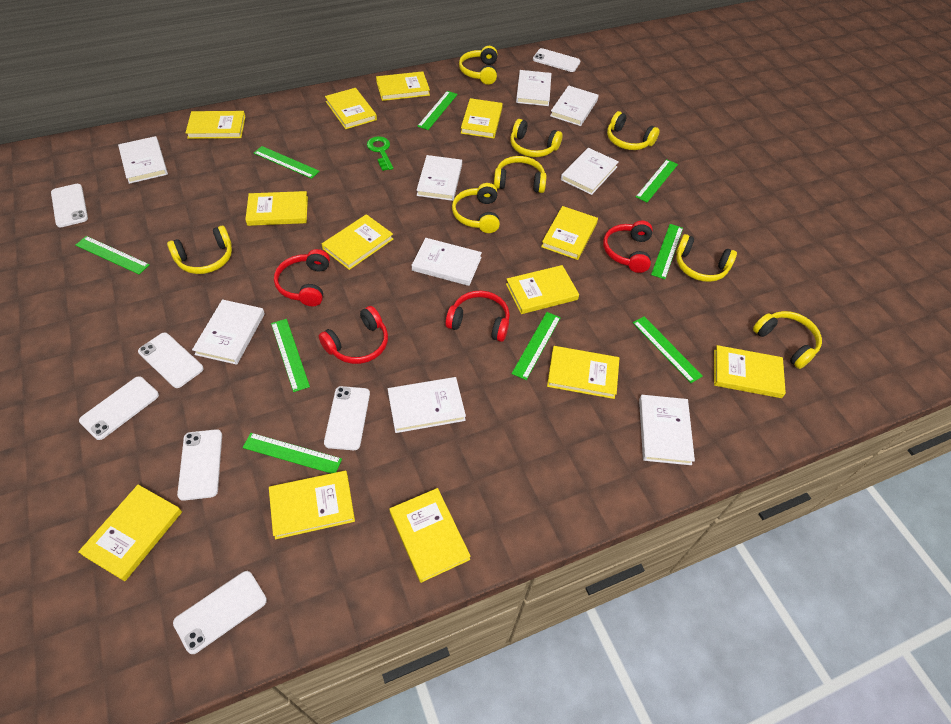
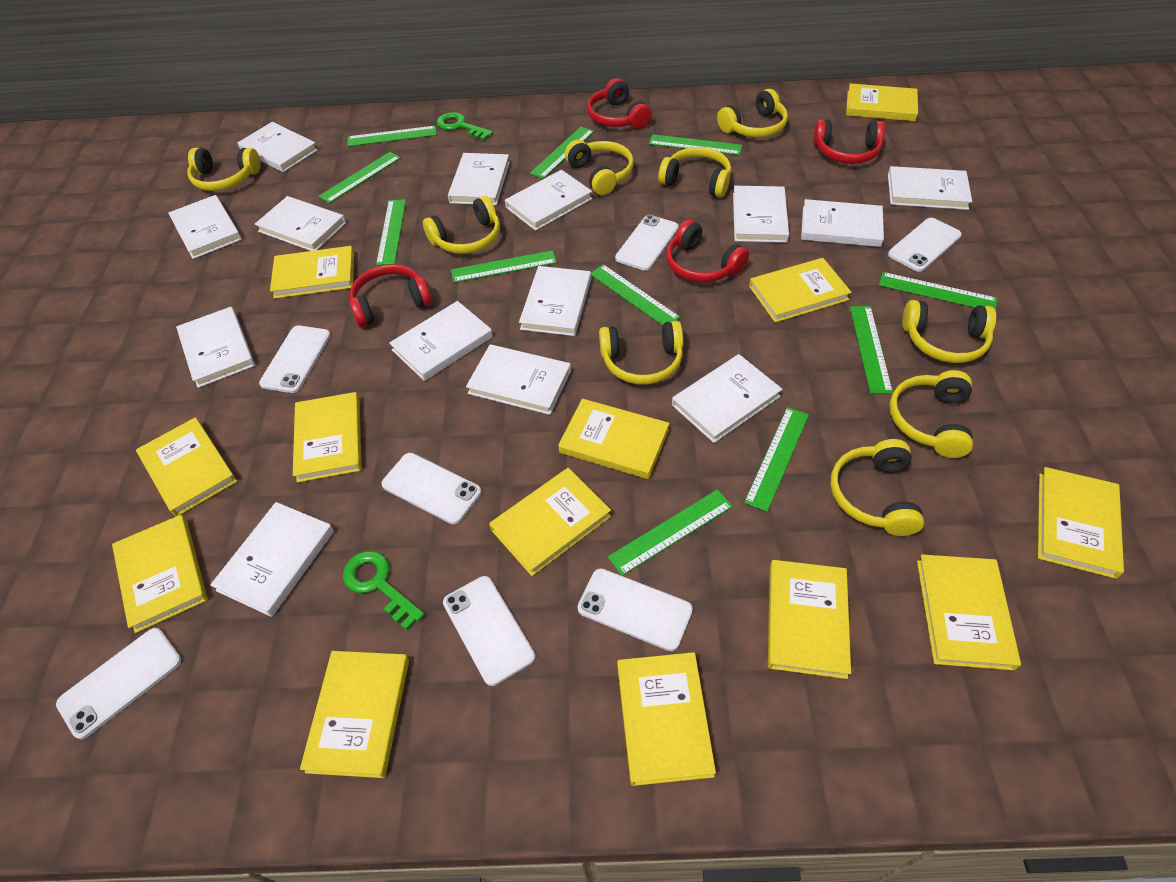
green key: [367,136,393,171] = 1 -> [343,551,425,630] [437,112,493,140] = 2
green ruler: [76,236,150,275] [243,433,342,473] [254,146,320,179] [271,319,310,392] [417,91,458,130] [512,312,561,380] [633,316,703,383] [636,159,678,202] [651,224,683,279] = 9 -> [318,152,401,203] [348,126,436,146] [376,199,406,265] [451,250,557,283] [530,127,594,179] [591,264,680,325] [608,489,733,576] [649,134,742,155] [744,407,809,512] [850,306,893,393] [879,272,997,310] = 11
white book: [118,136,168,184] [192,299,265,365] [388,377,466,433] [412,238,482,286] [416,155,462,201] [516,70,551,106] [550,86,599,126] [561,148,619,195] [639,395,695,465] = 9 -> [168,195,242,259] [176,307,255,388] [210,502,334,617] [238,122,318,172] [255,196,346,251] [389,301,493,381] [448,153,510,205] [466,344,571,415] [505,170,592,231] [519,266,591,336] [672,354,782,443] [733,186,789,243] [801,199,884,247] [888,166,972,210] = 14
yellow headphones: [167,226,232,274] [452,183,500,233] [459,46,497,85] [494,156,547,193] [510,119,563,157] [607,111,660,150] [676,234,737,282] [753,311,822,369] = 8 -> [187,148,261,191] [423,196,500,254] [565,140,634,195] [599,321,683,385] [658,147,731,198] [717,89,788,137] [830,439,924,536] [889,370,973,458] [902,300,996,363] = 9

